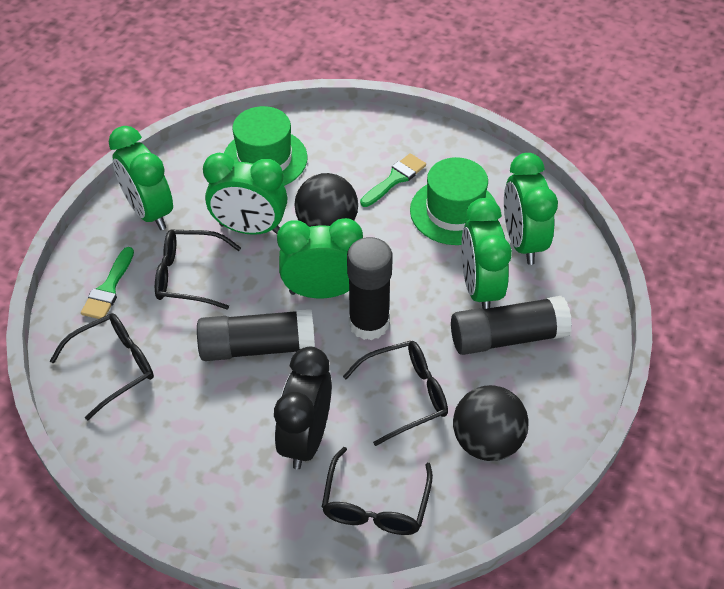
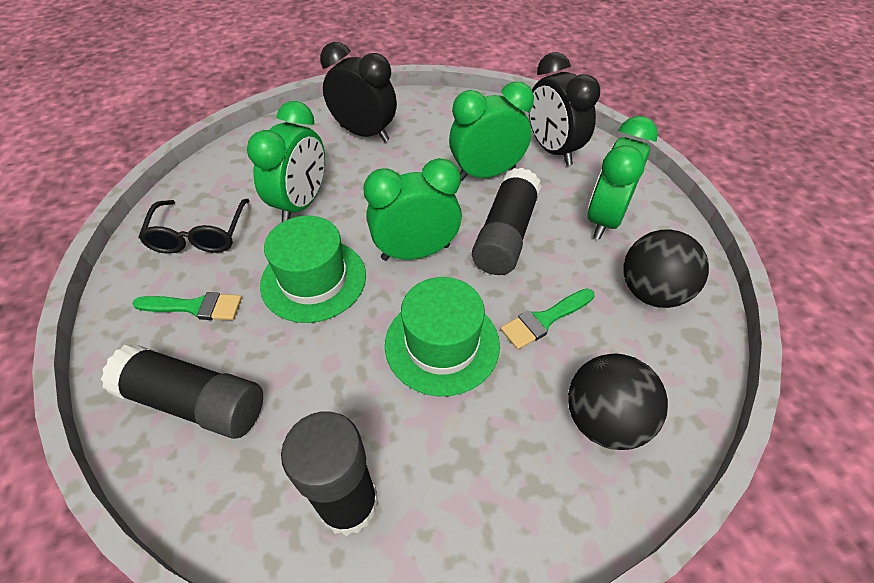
black clock: [274,347,332,469] = 1 -> [320,42,397,142] [529,52,600,165] = 2
black glasses: [50,313,154,420] [155,229,241,310] [322,447,433,535] [343,341,448,446] = 4 -> [138,199,250,254] = 1
green clock: [109,126,173,230] [203,153,287,235] [277,218,363,298] [461,198,512,309] [504,153,558,265] = 5 -> [247,101,325,222] [363,158,462,261] [449,82,534,181] [587,116,658,239] = 4

